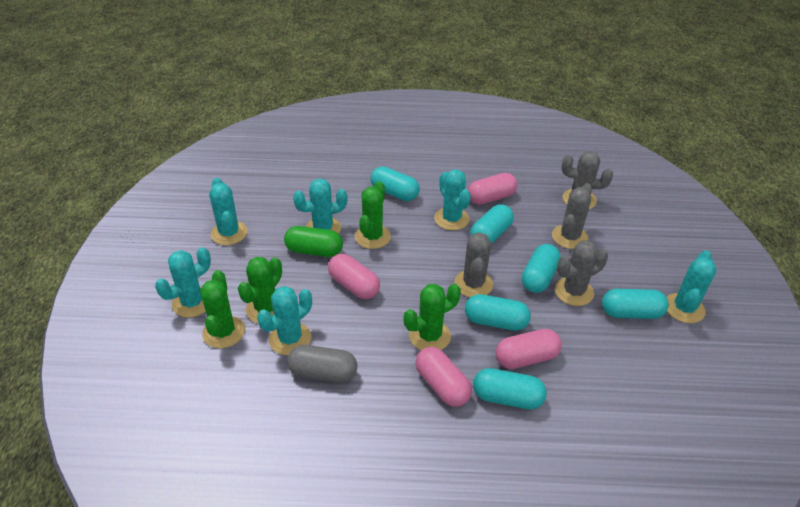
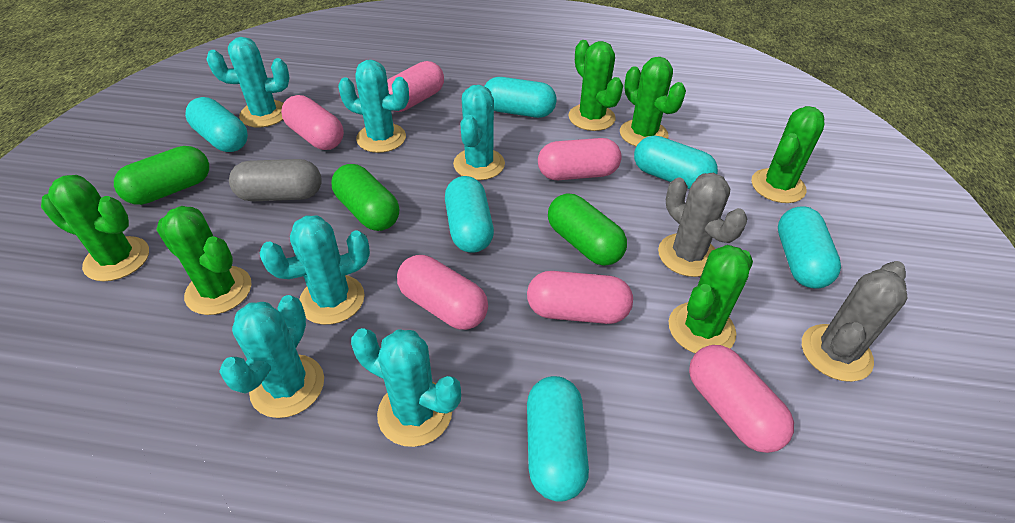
green cactus: [200,270,245,348] [238,257,282,324] [355,181,391,249] [404,284,461,350] = 4 -> [41,175,149,281] [156,206,252,315] [569,40,623,131] [620,57,686,146] [669,245,753,353] [751,106,824,203] = 6
green capsule: [284,226,343,257] = 1 -> [114,146,209,205] [331,164,399,231] [548,194,627,266] = 3
grey cactus: [454,232,493,297] [552,183,592,249] [555,241,608,306] [562,151,613,209] = 4 -> [658,173,747,277] [802,261,907,382] = 2
pink capsule: [328,254,380,299] [415,347,472,407] [468,173,518,205] [495,329,562,369] = 4 -> [281,95,344,150] [387,61,444,112] [397,255,488,330] [527,271,633,324] [538,138,622,180] [689,345,794,453] = 6

